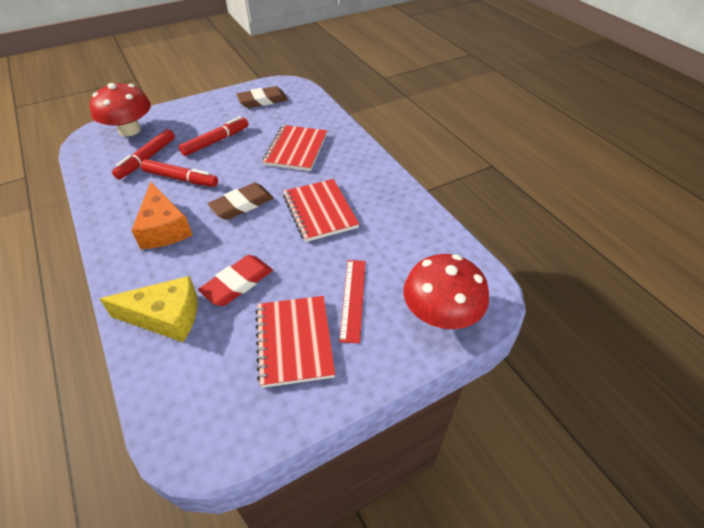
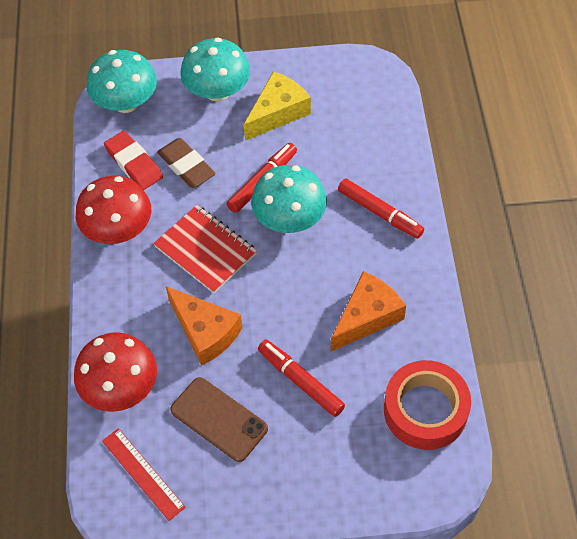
brown eraser: [207,183,274,220] [236,86,288,108] = 2 -> [157,138,216,188] = 1
brown phone: none = 0 -> [170,377,268,462] = 1
orange cheese: [131,181,193,249] = 1 -> [166,286,242,366] [331,271,406,352] = 2
red notebook: [255,296,335,388] [263,125,327,171] [283,179,359,242] = 3 -> [153,205,257,293] = 1
red tape: none = 0 -> [384,360,471,450] = 1
turquoise mushroom: none = 0 -> [87,50,157,113] [180,37,250,101] [251,165,327,233] = 3

